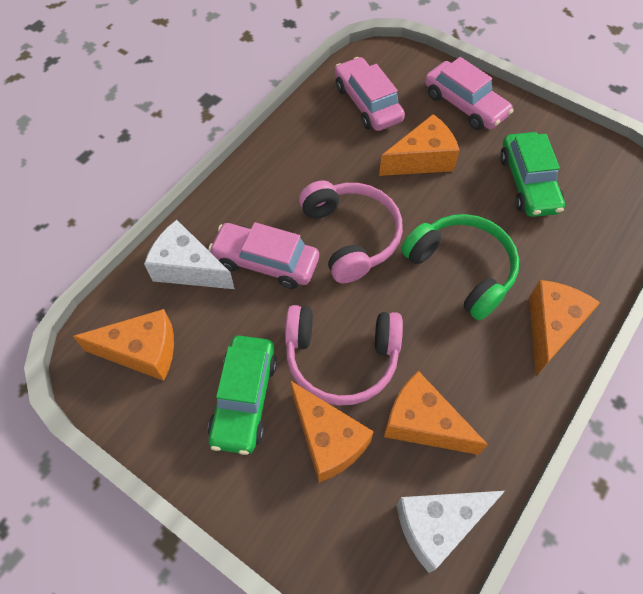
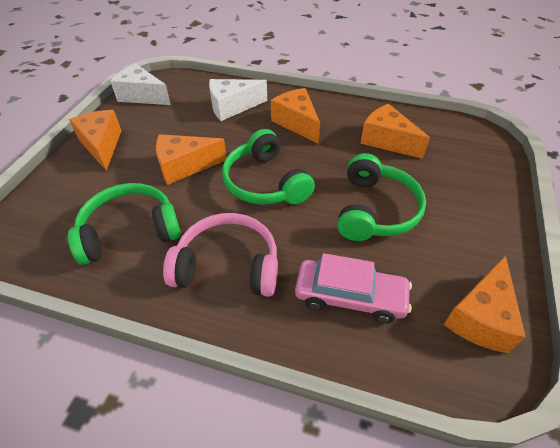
green car: [208,336,277,455] [500,132,565,217] = 2 -> none = 0
green headphones: [401,214,519,321] = 1 -> [68,183,181,265] [222,129,315,205] [337,153,426,241] = 3
pink car: [208,222,319,289] [335,57,405,131] [425,57,514,130] = 3 -> [295,253,412,324] = 1
pink headphones: [285,305,403,406] [299,181,403,283] = 2 -> [163,213,278,297] = 1

